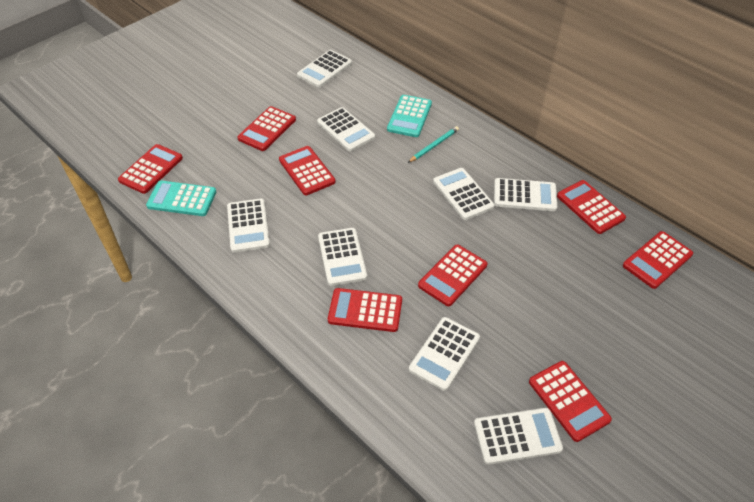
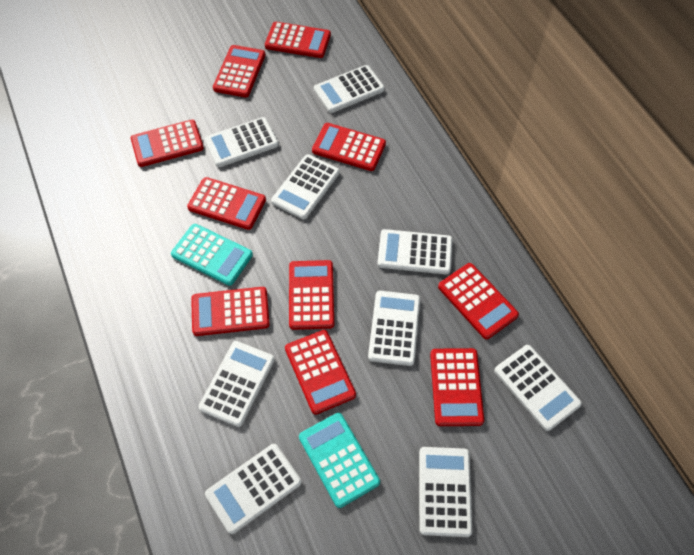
red calculator: [118,144,183,194] [237,106,296,151] [279,146,335,195] [328,288,402,332] [418,244,487,306] [529,361,612,442] [557,180,626,234] [623,231,693,289] = 8 -> [131,120,204,167] [187,177,266,230] [191,287,270,336] [213,45,265,97] [265,22,331,58] [285,330,356,415] [289,260,334,330] [312,123,386,171] [430,348,484,426] [438,263,519,339] = 10
turquoise pencil: [408,126,459,163] = 1 -> none = 0
white calculator: [227,198,270,253] [297,50,352,88] [317,107,375,151] [318,228,367,286] [409,317,480,391] [433,168,495,220] [474,408,563,465] [494,178,557,211] = 8 -> [199,341,275,427] [204,117,279,167] [205,444,301,534] [271,154,339,220] [314,65,385,113] [368,291,420,366] [377,229,452,275] [419,447,472,537] [494,345,582,431] = 9

